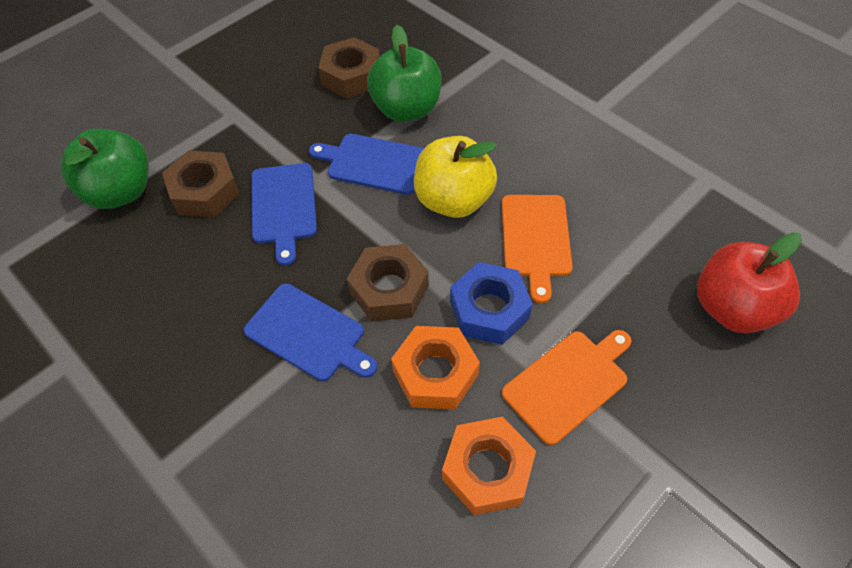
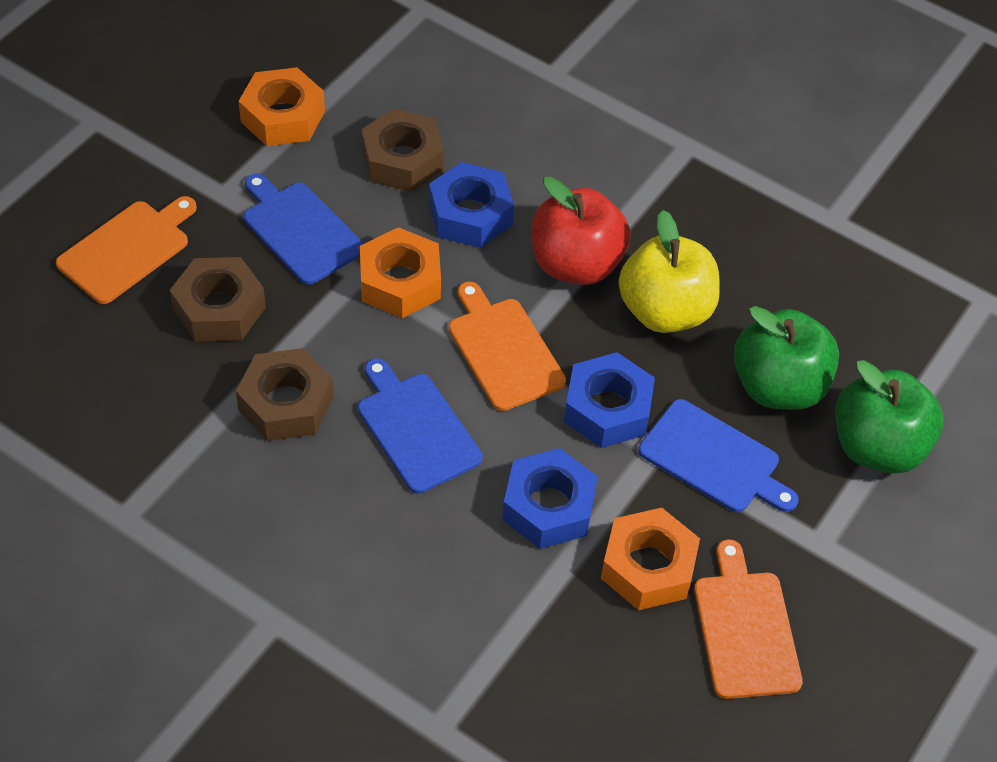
blue nut: [450,262,533,345] = 1 -> [429,162,514,248] [502,448,598,549] [564,352,655,448] = 3
orange cutting board: [502,195,573,303] [502,330,631,445] = 2 -> [56,196,197,304] [449,282,566,411] [694,540,803,699] = 3
orange nut: [391,326,480,410] [442,417,536,515] = 2 -> [239,67,325,146] [360,227,441,318] [601,508,700,611] = 3

